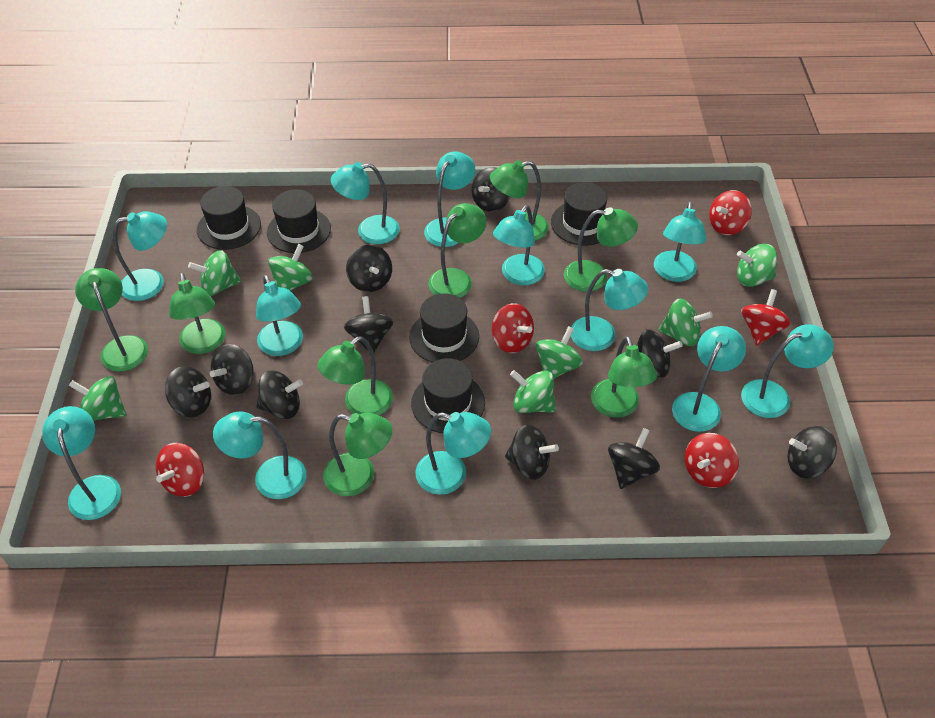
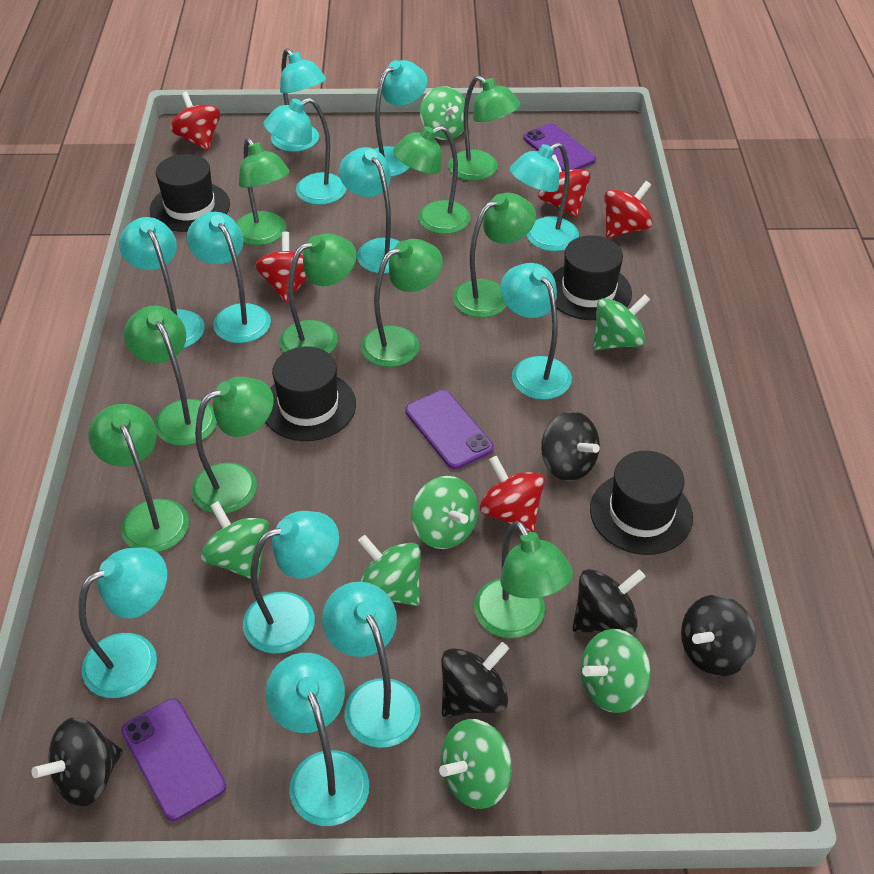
black hat: [197,186,261,250] [267,189,331,253] [409,293,479,363] [411,358,485,433] [551,182,607,246] = 5 -> [150,154,230,232] [266,346,356,441] [552,235,632,320] [590,451,693,555] = 4
black spinning top: [165,366,211,417] [210,344,254,395] [257,371,303,419] [344,296,394,353] [346,245,392,292] [471,167,510,212] [505,425,559,480] [608,428,660,489] [637,329,683,378] [787,426,837,478] = 10 -> [32,717,123,806] [441,642,509,717] [541,411,600,481] [572,569,646,634] [681,595,756,676] = 5
green lamp: [75,268,148,372] [169,273,225,354] [318,336,393,415] [323,413,392,496] [428,203,487,298] [490,160,549,241] [564,207,638,292] [591,336,657,418] = 8 -> [88,404,189,552] [124,306,217,446] [191,377,274,513] [236,138,290,245] [279,233,357,354] [361,239,443,367] [393,126,470,234] [448,75,521,181] [453,193,536,318] [474,521,573,638] = 10
purple phone: none = 0 -> [121,699,226,821] [405,390,493,469] [523,124,596,171] = 3

